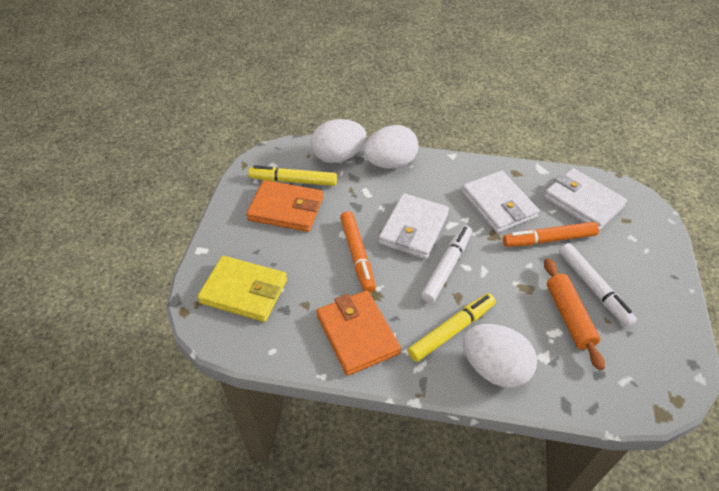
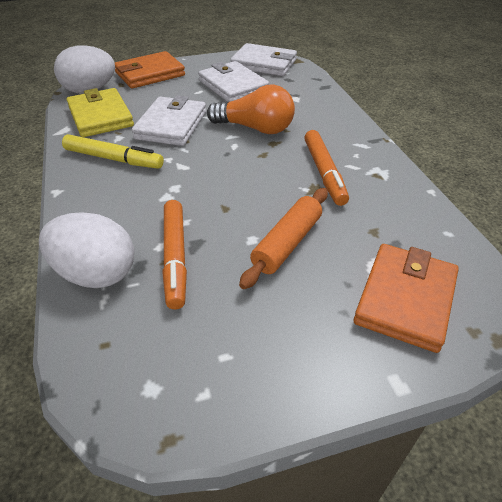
orange light bulb: none = 0 -> [207,84,295,134] = 1
white egg: [311,119,367,163] [363,125,418,169] [463,324,537,388] = 3 -> [39,213,134,288] [54,45,115,93] = 2
white marker: [421,225,472,303] [559,243,637,327] = 2 -> none = 0
yellow marker: [248,165,337,186] [408,293,496,362] = 2 -> [62,134,164,169] = 1

